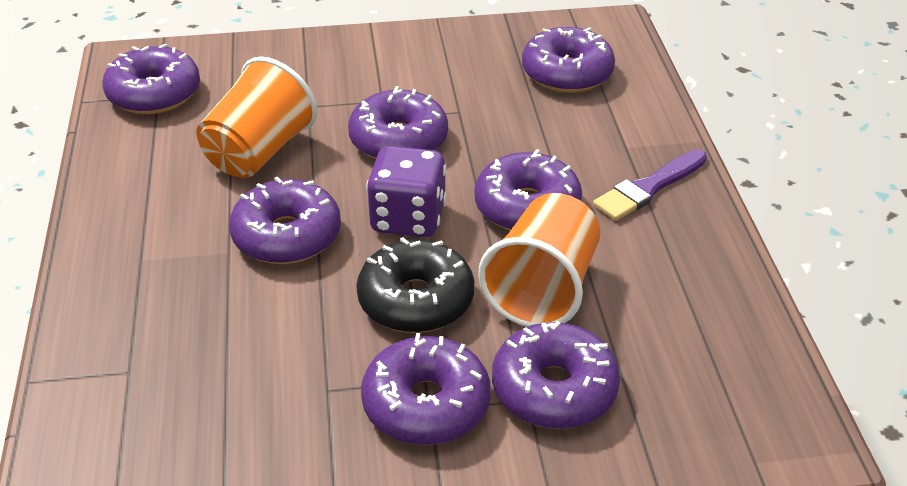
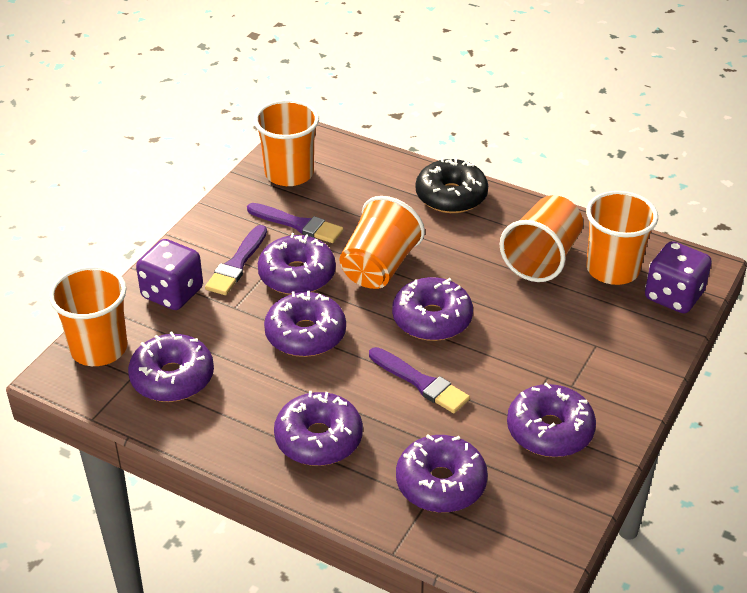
orange cup: [196,56,318,178] [478,193,600,327] = 2 -> [49,266,128,366] [254,100,319,186] [339,196,425,289] [499,195,583,282] [586,191,658,285] = 5
purple brush: [593,149,707,221] = 1 -> [205,225,267,295] [247,203,343,243] [369,347,470,413] = 3
purple dice: [366,146,446,237] = 1 -> [136,239,203,310] [645,241,712,313] = 2

